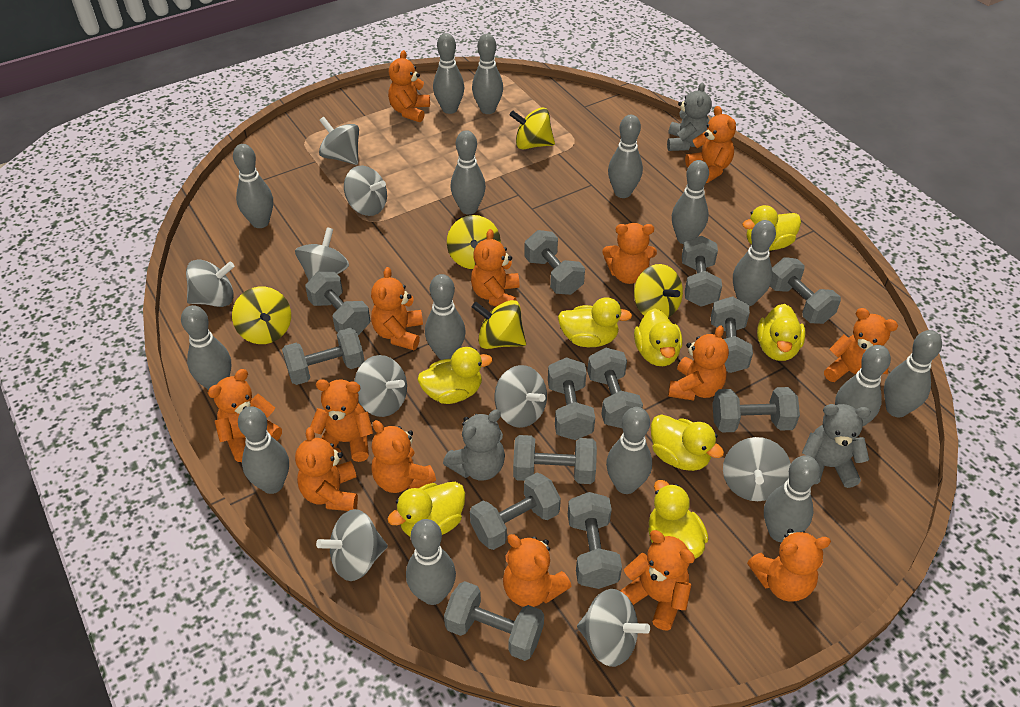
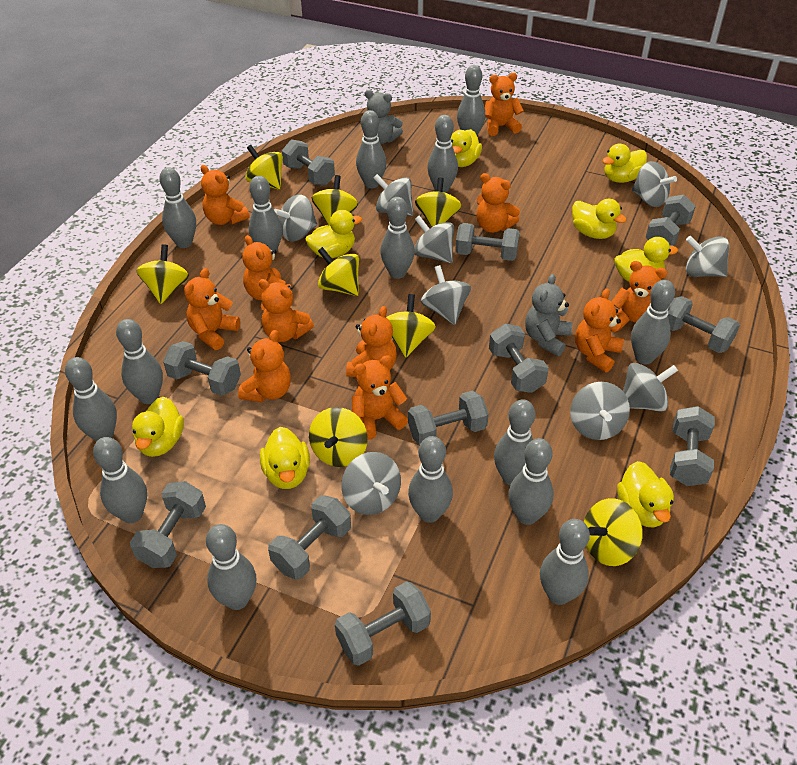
grey dumbbell: [282,328,364,385] [305,271,370,335] [444,581,544,661] [470,473,561,550] [513,435,597,484] [524,230,585,295] [548,357,595,440] [568,492,622,589] [587,348,643,428] [682,236,722,307] [711,296,753,373] [712,387,800,433] [770,257,841,324] = 13 -> [130,481,206,568] [163,341,241,396] [268,495,351,579] [282,139,335,186] [335,581,431,666] [408,391,489,445] [455,223,520,261] [489,324,549,393] [645,195,696,246] [668,296,740,353] [670,406,715,486] = 11
grey teddy bear: [443,410,505,481] [667,83,712,151] [802,404,871,488] = 3 -> [365,90,403,144] [525,274,572,356] = 2
orange teddy bear: [208,369,282,462] [295,427,358,511] [310,379,373,462] [371,267,423,350] [371,420,436,493] [388,50,430,122] [471,229,520,307] [503,534,572,607] [602,223,657,284] [620,530,695,630] [668,325,729,401] [685,106,736,183] [747,529,831,602] [824,308,898,382] = 14 -> [184,268,240,350] [201,165,250,225] [238,330,291,402] [242,235,293,300] [259,279,314,342] [346,306,397,377] [352,355,408,440] [476,173,520,233] [485,73,524,136] [575,289,624,372] [611,261,668,331] = 11
yellow spinning top: [232,287,291,344] [447,215,501,269] [472,300,526,349] [510,107,555,149] [634,264,683,318] = 5 -> [136,244,189,304] [245,145,283,190] [309,407,368,467] [312,175,358,226] [318,247,359,296] [386,294,436,357] [415,177,462,227] [584,498,643,566] = 8

